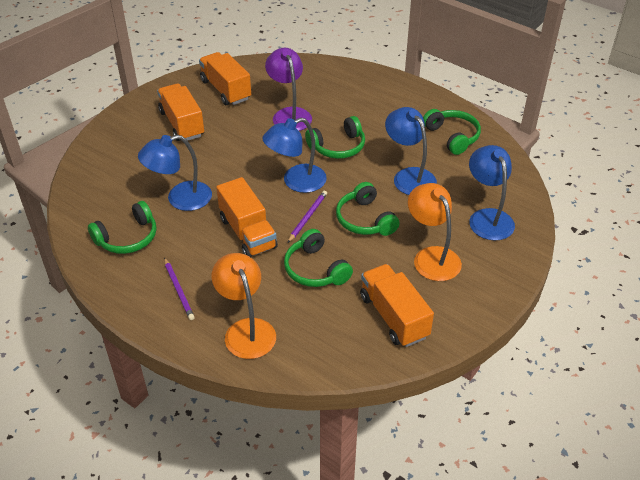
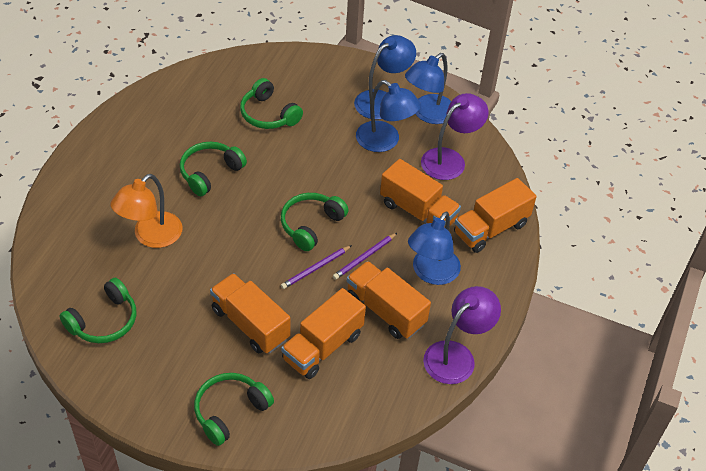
orange lamp: [212,253,276,359] [408,183,462,281] = 2 -> [110,174,183,248] = 1
orange truck: [157,83,204,141] [199,52,251,105] [216,177,278,257] [360,264,434,347] = 4 -> [210,273,290,354] [281,288,366,379] [347,261,431,339] [380,159,461,227] [454,178,537,253] = 5
purple lamp: [265,48,312,131] = 1 -> [421,93,489,180] [423,286,501,384] = 2

